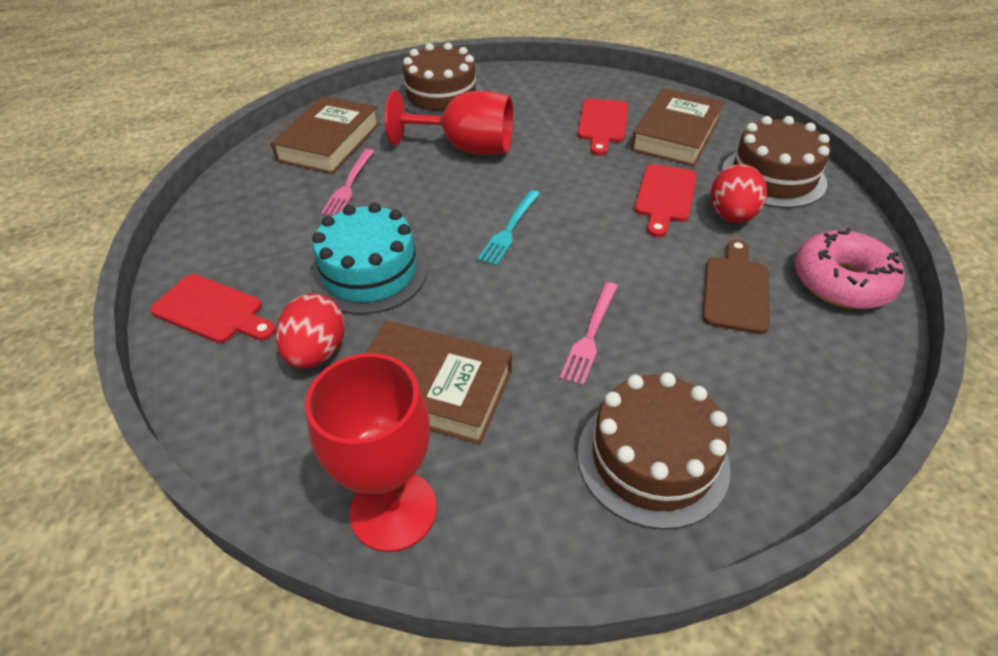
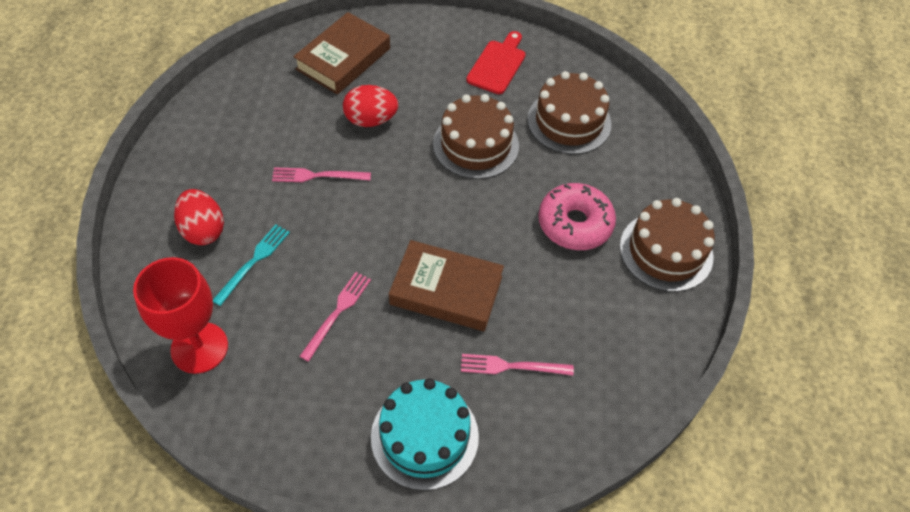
brown book: [271,96,379,174] [365,320,512,444] [631,88,724,166] = 3 -> [293,12,390,95] [389,240,504,331] = 2
brown cutting board: [703,239,770,334] = 1 -> none = 0
pink fork: [321,149,374,216] [560,282,618,386] = 2 -> [272,167,371,182] [299,272,371,362] [461,354,574,376] = 3
red cutting board: [150,274,276,343] [578,99,628,156] [634,164,697,237] = 3 -> [466,31,526,94] = 1
red goblet: [305,353,437,552] [385,90,513,155] = 2 -> [133,257,228,374] = 1

